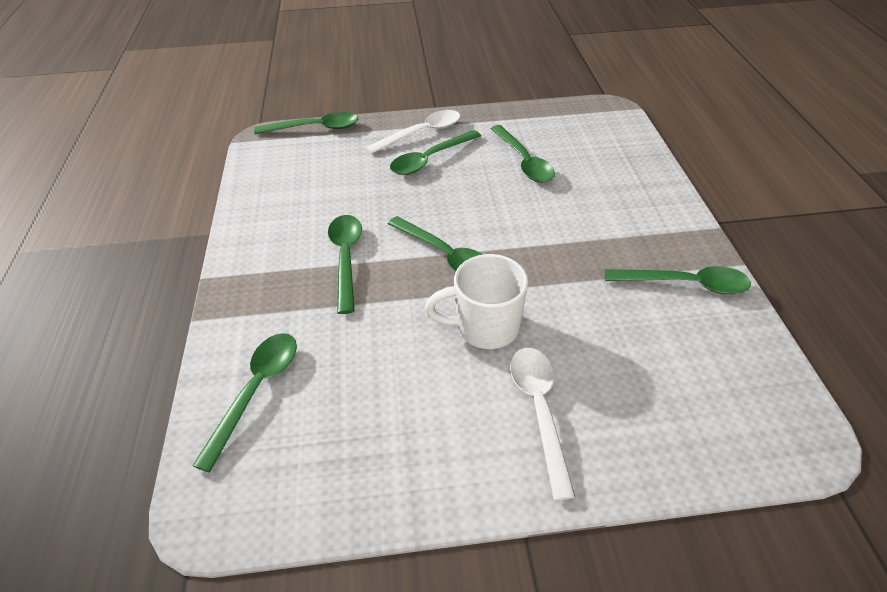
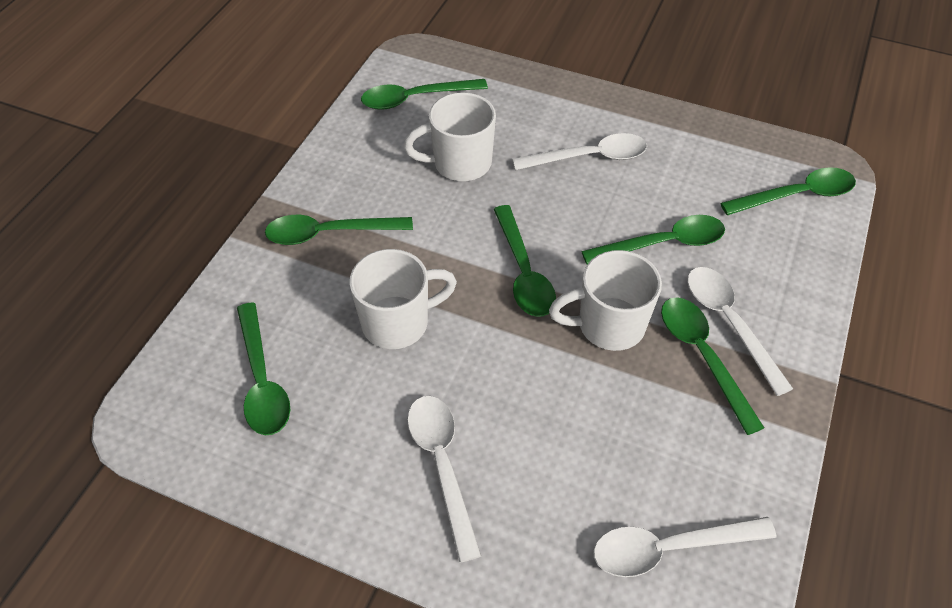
white mug: [425,254,528,349] = 1 -> [349,249,457,349] [404,92,496,181] [549,250,662,351] = 3
white spoon: [365,110,460,154] [510,348,575,500] = 2 -> [407,396,481,562] [512,133,647,170] [593,517,776,577] [687,267,793,396] = 4

